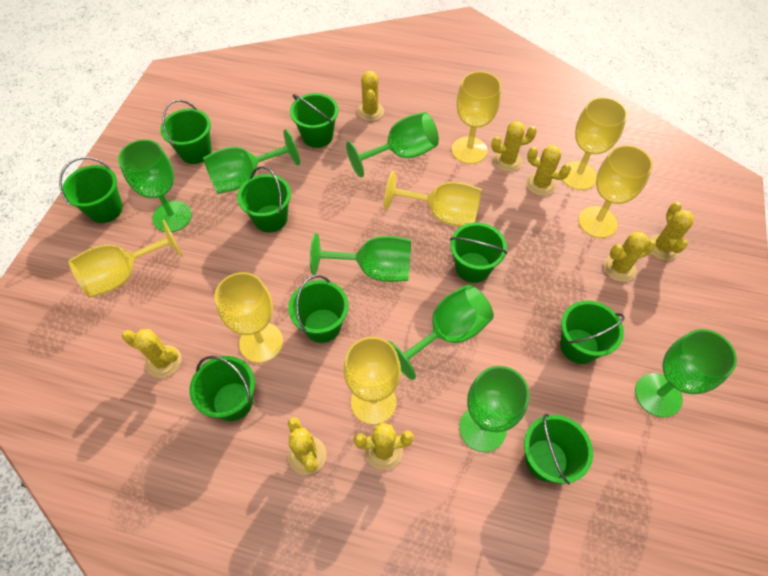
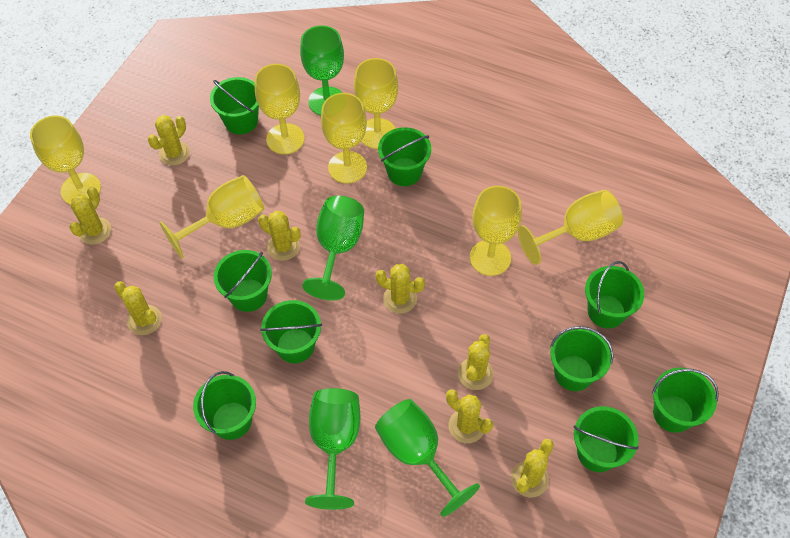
green goblet: [118,139,192,232] [203,129,300,194] [310,233,411,282] [346,112,439,178] [388,285,494,380] [459,366,529,452] [635,329,737,417] = 7 -> [300,25,344,115] [302,196,364,301] [305,388,360,510] [375,399,480,517] = 4

